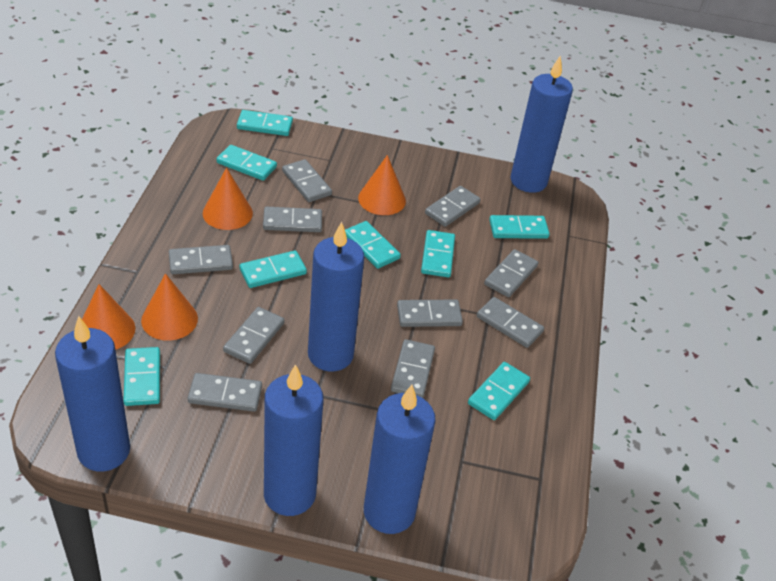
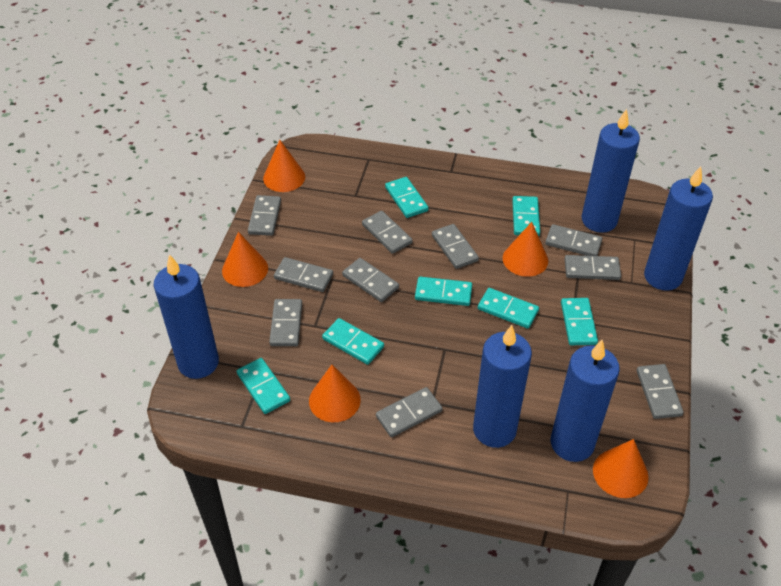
orange cone: [82,284,135,350] [141,273,198,341] [203,168,253,230] [358,155,406,215] = 4 -> [222,232,268,287] [263,140,305,192] [309,365,361,422] [503,222,548,277] [593,439,649,498] = 5
turquoise domino: [123,347,160,406] [216,145,277,181] [237,110,293,136] [239,250,307,288] [345,221,401,269] [421,230,455,277] [468,362,530,420] [489,215,550,239] = 8 -> [237,358,290,414] [322,318,384,365] [385,177,429,218] [415,277,472,306] [478,288,539,329] [512,196,540,236] [561,298,598,345] = 7

